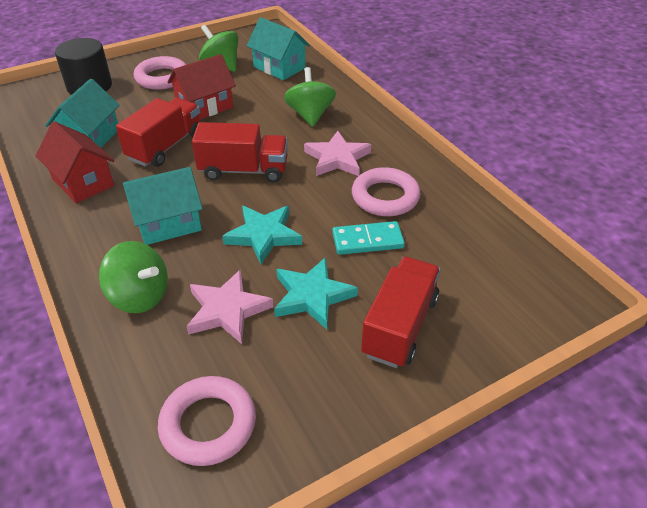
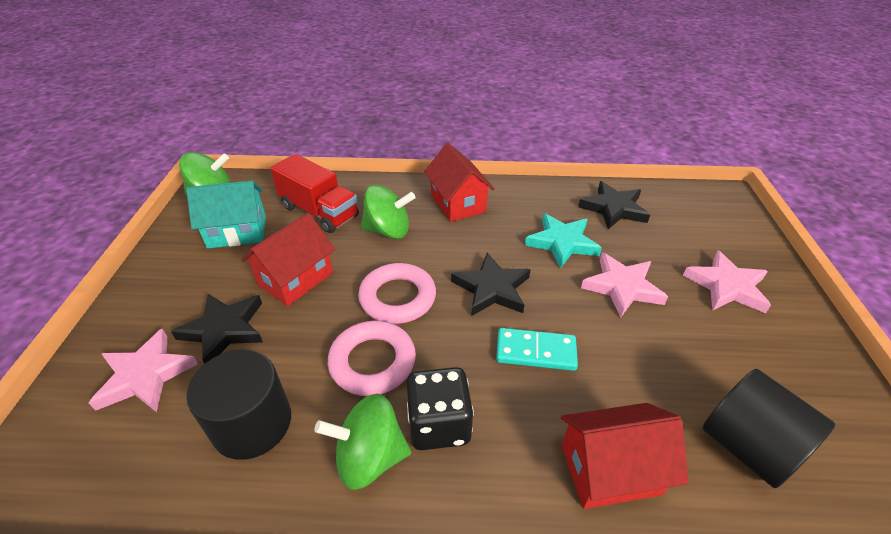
black cylinder: [55,38,112,95] = 1 -> [186,349,291,460] [702,369,835,488] = 2
black dice: none = 0 -> [406,367,474,450] = 1
black star: none = 0 -> [171,294,263,364] [451,252,531,316] [578,181,650,229] = 3
pink ring: [134,56,186,90] [158,376,256,466] [352,167,421,216] = 3 -> [328,321,416,396] [358,263,436,324] = 2
pink star: [186,269,274,344] [304,131,372,176] = 2 -> [89,329,198,412] [581,252,668,318] [683,250,771,313] = 3
red house: [36,121,114,203] [168,54,236,119] = 2 -> [241,213,335,306] [424,143,495,222] [561,403,689,509] = 3
red truck: [116,98,200,167] [192,122,288,182] [361,257,441,368] = 3 -> [270,154,359,233] = 1
turquoise house: [45,79,120,148] [123,167,203,245] [247,17,310,80] = 3 -> [186,181,266,248] = 1
turquoise star: [222,206,302,264] [274,257,358,330] = 2 -> [525,213,602,269] = 1

